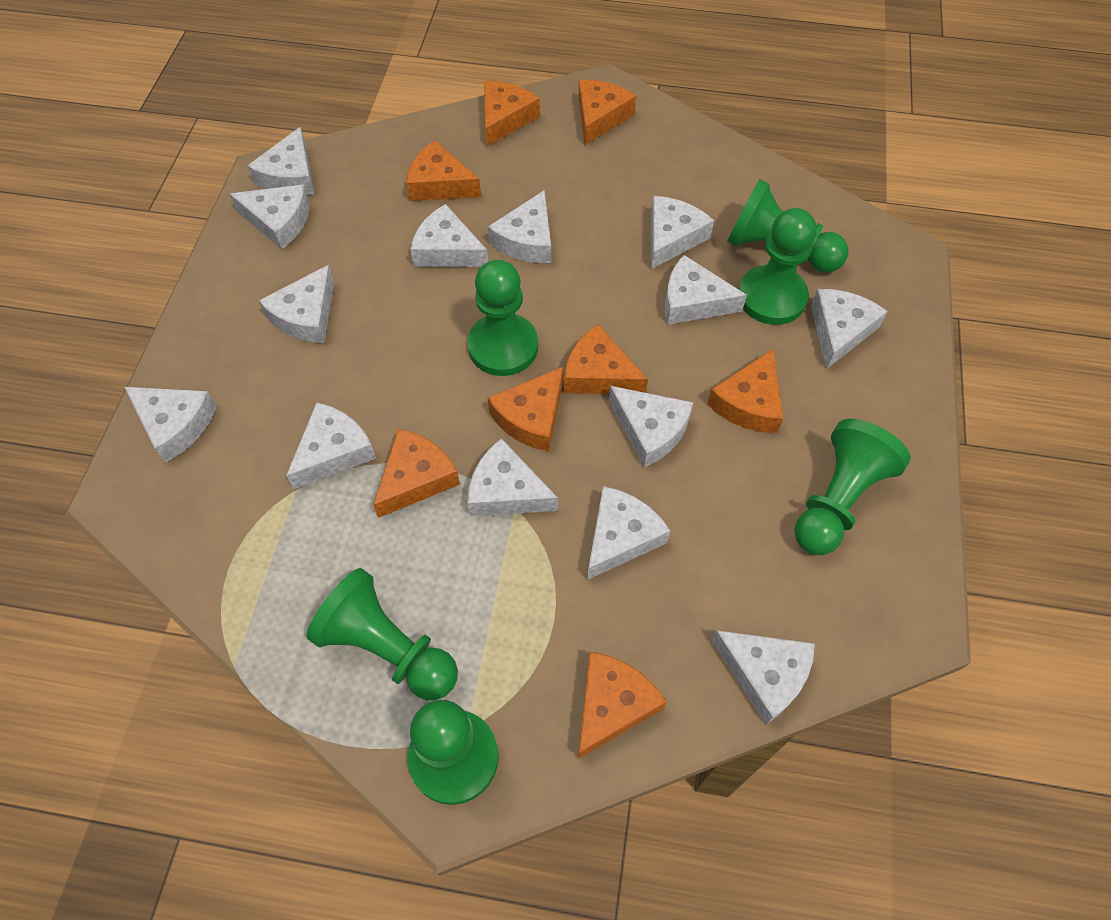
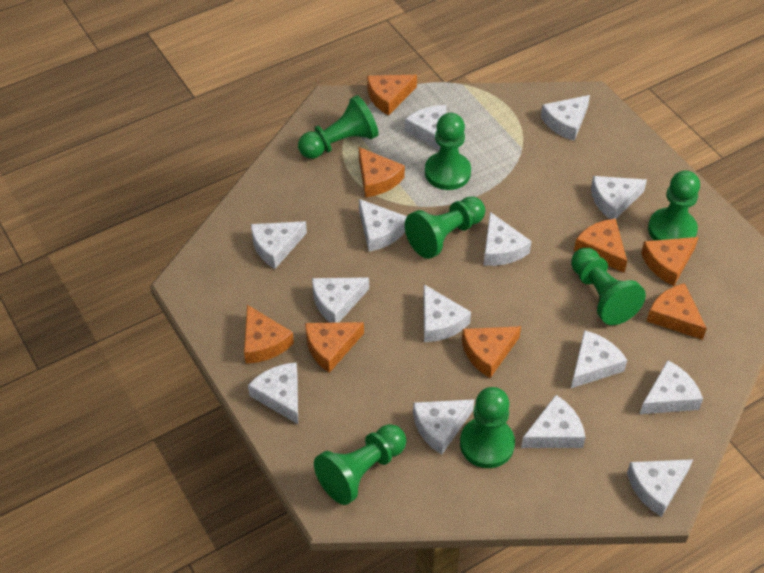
green pawn: [306,568,458,700] [408,700,499,805] [467,260,538,376] [727,179,848,273] [739,208,817,325] [794,419,911,555] = 6 -> [298,95,379,159] [314,424,406,505] [405,197,485,259] [425,113,471,190] [460,387,515,468] [571,248,646,325] [648,170,700,240] = 7

